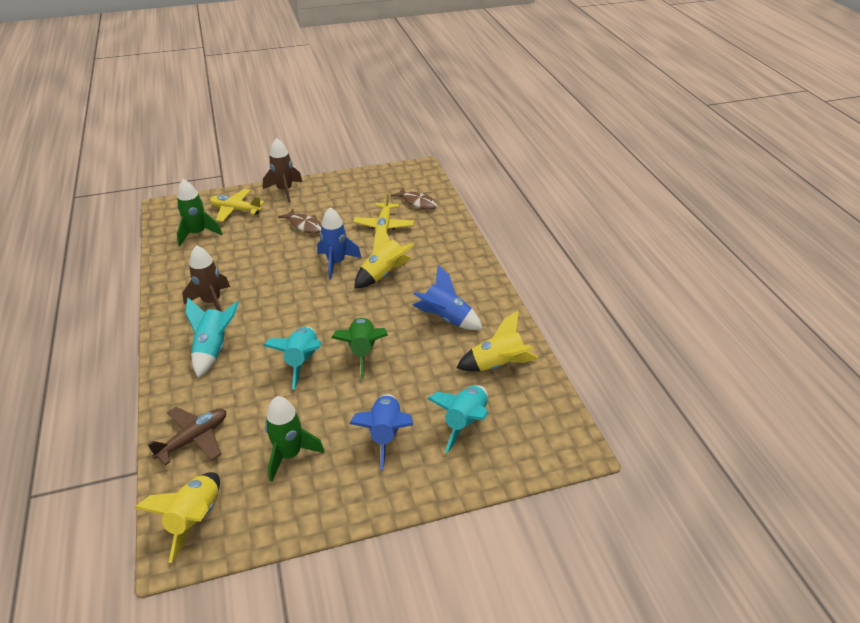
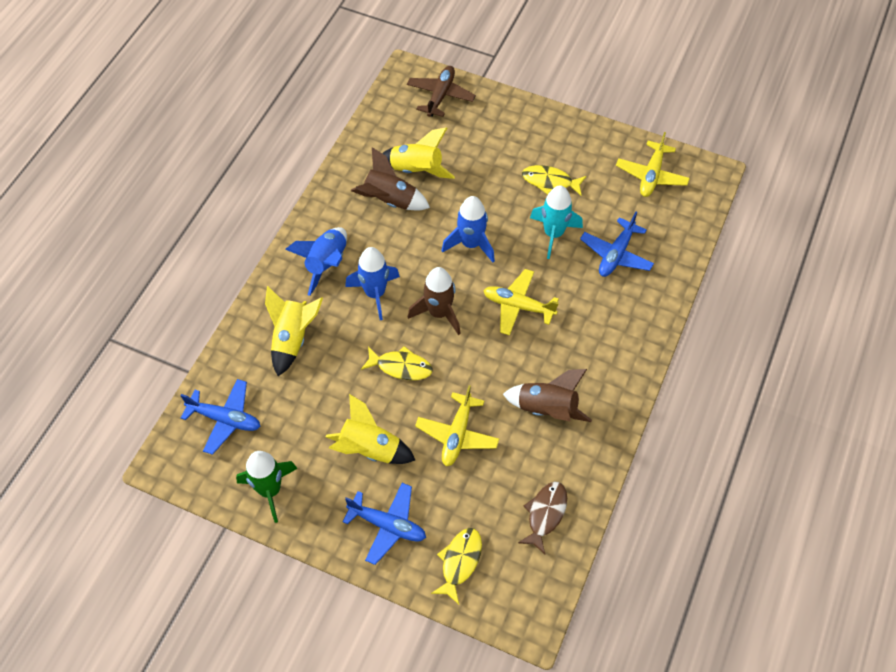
blue plane: none = 0 -> [180,379,260,455] [343,483,426,565] [580,212,654,277] = 3
brown fish: [278,209,321,234] [391,187,438,210] = 2 -> [518,482,567,554] = 1
brown rocket: [182,245,230,312] [263,138,302,203] = 2 -> [351,147,430,211] [408,267,461,335] [503,369,592,422] = 3
green rocket: [177,179,222,246] [265,396,325,482] [332,318,388,379] = 3 -> [236,451,298,523] = 1
turquoise rocket: [185,298,239,377] [263,327,321,390] [427,385,488,453] = 3 -> [530,185,583,259] = 1
yellow fish: none = 0 -> [361,346,433,380] [431,528,482,604] [522,165,586,196] = 3
yellow plane: [210,189,265,222] [353,192,414,233] = 2 -> [415,385,499,466] [483,269,559,336] [616,132,690,197] = 3

